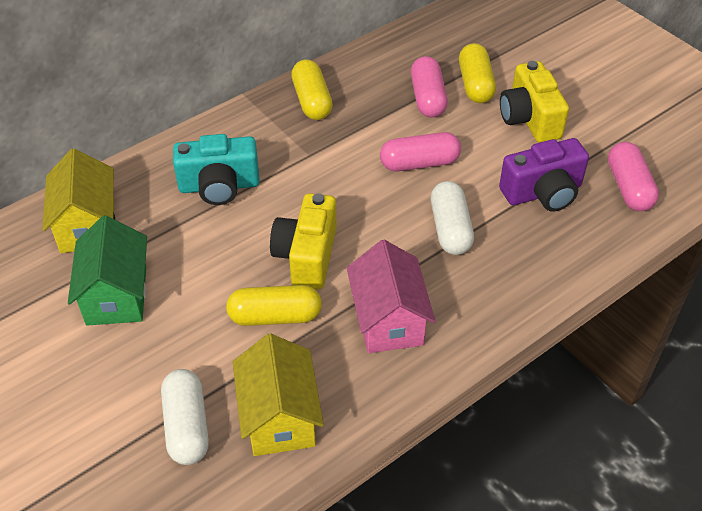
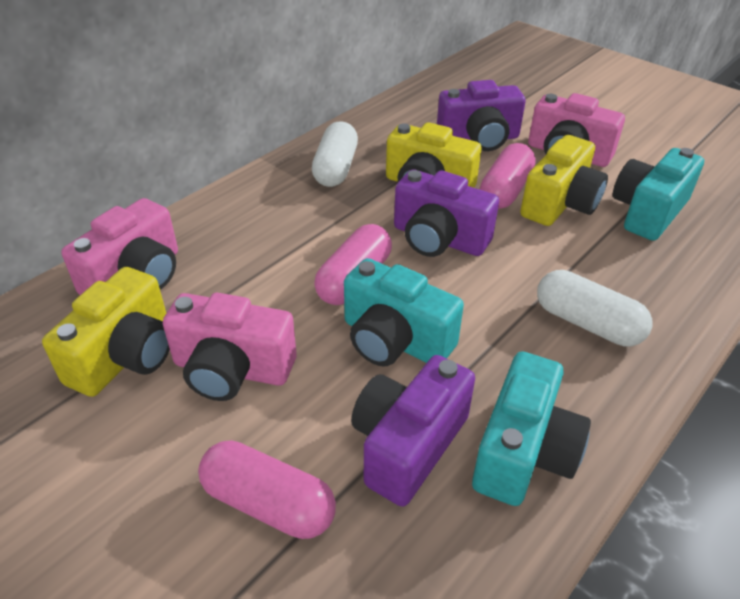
green house: [68,215,147,326] = 1 -> none = 0
pink camera: none = 0 -> [61,198,178,295] [163,293,297,401] [528,93,625,167] = 3
pink house: [347,240,436,353] = 1 -> none = 0
purple camera: [499,138,589,211] = 1 -> [351,355,475,507] [394,169,499,257] [437,80,526,151] = 3
turquoise camera: [173,134,260,205] = 1 -> [344,258,464,366] [472,351,591,506] [613,148,704,241] = 3
yellow camera: [270,193,337,289] [500,61,569,142] = 2 -> [42,267,170,397] [386,122,482,188] [520,135,608,226] = 3
yellow capsule: [226,285,322,326] [291,59,333,120] [459,43,496,103] = 3 -> none = 0
yellow house: [42,148,115,253] [233,333,324,456] = 2 -> none = 0

